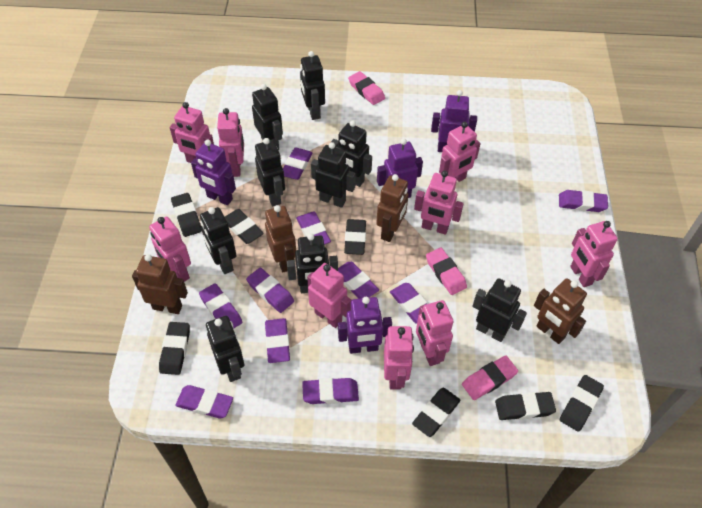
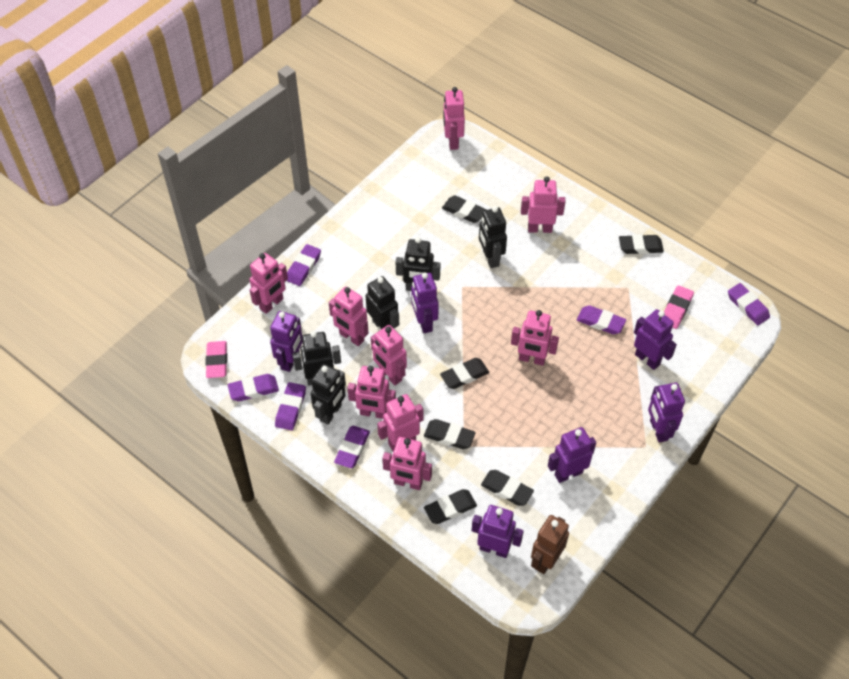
black eraser: [159,322,190,375] [171,193,202,237] [225,209,264,244] [344,219,366,255] [412,388,460,437] [495,392,556,420] [560,375,604,432] = 7 -> [424,419,476,449] [424,489,477,524] [440,358,489,389] [442,195,487,223] [481,470,534,506] [619,234,664,254] = 6
black robot: [200,207,237,274] [206,316,244,382] [252,84,283,150] [255,138,285,206] [287,233,338,293] [300,51,325,120] [311,142,356,208] [330,120,372,187] [472,278,527,342] = 9 -> [293,331,341,386] [311,364,346,425] [366,276,399,329] [396,237,440,291] [479,206,507,268] = 5
brown robot: [132,254,188,314] [265,205,296,272] [376,174,409,242] [534,278,587,344] = 4 -> [531,515,569,574] = 1
pink eraser: [348,71,385,105] [426,248,467,295] [462,355,518,400] = 3 -> [205,341,227,378] [664,285,694,329] = 2
purple eraser: [175,385,233,418] [199,283,242,329] [246,268,294,313] [265,318,290,363] [283,147,312,180] [296,212,331,245] [302,378,359,404] [338,262,379,299] [390,283,427,324] [559,190,608,212] = 10 -> [228,374,279,401] [275,382,306,430] [286,244,321,286] [334,426,370,468] [577,305,626,334] [728,283,770,325] = 6
purple robot: [191,139,236,205] [338,297,392,354] [377,138,423,198] [431,90,477,152] = 4 -> [270,311,303,372] [411,272,439,333] [472,505,524,558] [548,427,596,483] [634,309,677,370] [648,383,685,443] = 6

